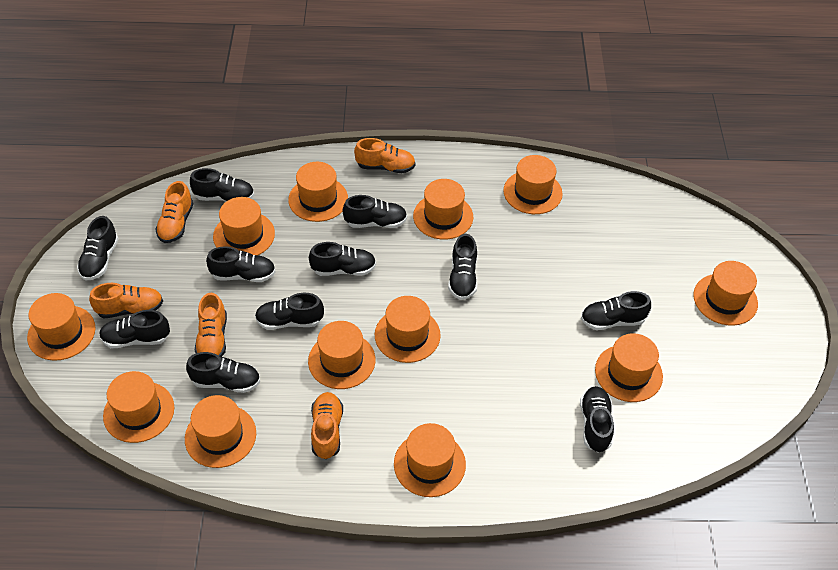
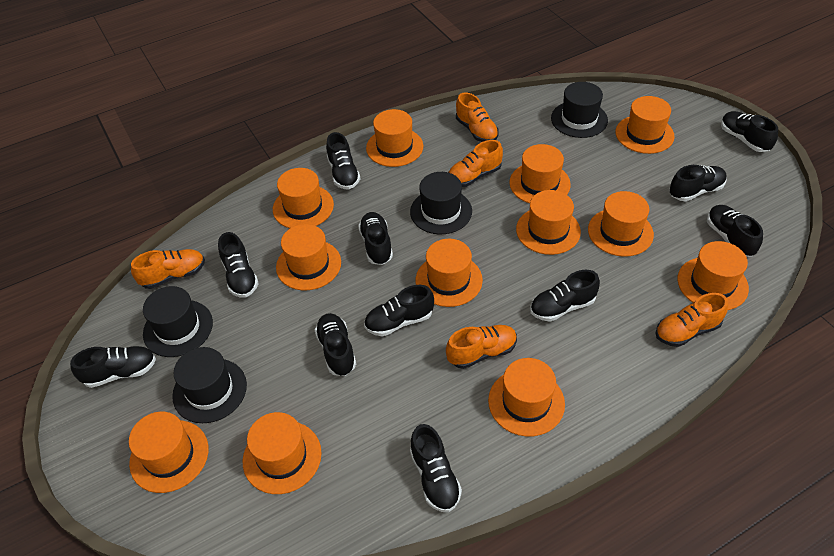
black hat: none = 0 -> [143,286,213,357] [172,347,247,423] [410,172,472,234] [551,82,608,138] = 4

